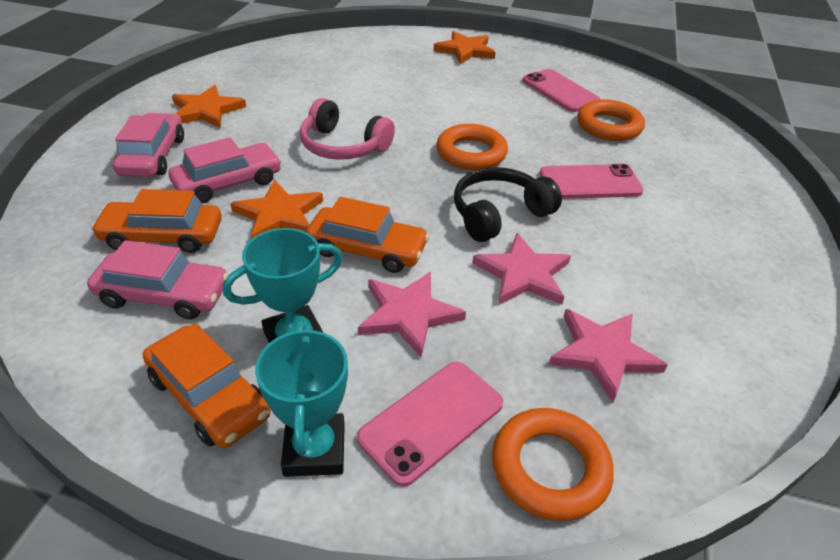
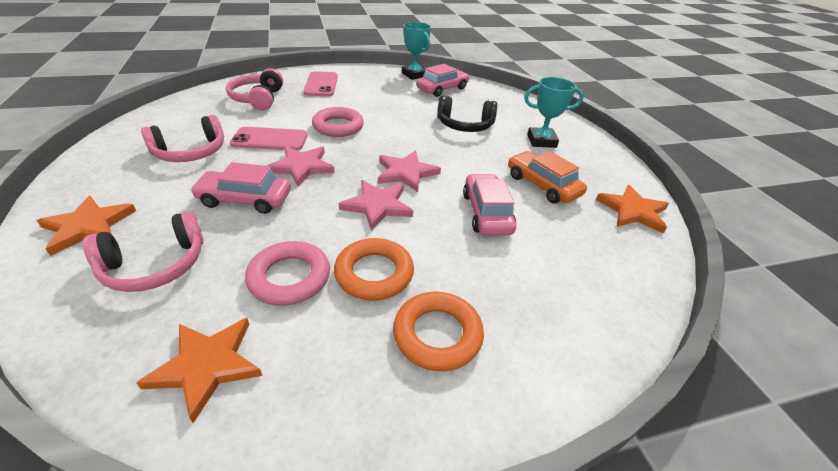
orange car: [91,189,222,253] [143,323,271,448] [306,197,430,273] = 3 -> [508,151,587,204] = 1
orange ring: [436,124,508,170] [492,408,614,521] [577,99,645,141] = 3 -> [334,238,414,300] [393,292,484,371] = 2
pink headphones: [300,98,395,160] = 1 -> [83,211,204,292] [141,115,224,162] [226,68,283,110] = 3
pink phone: [357,362,503,487] [523,69,601,112] [539,164,644,199] = 3 -> [230,127,308,151] [304,71,338,96] = 2
pink ring: none = 0 -> [245,241,330,306] [312,107,364,137] = 2

